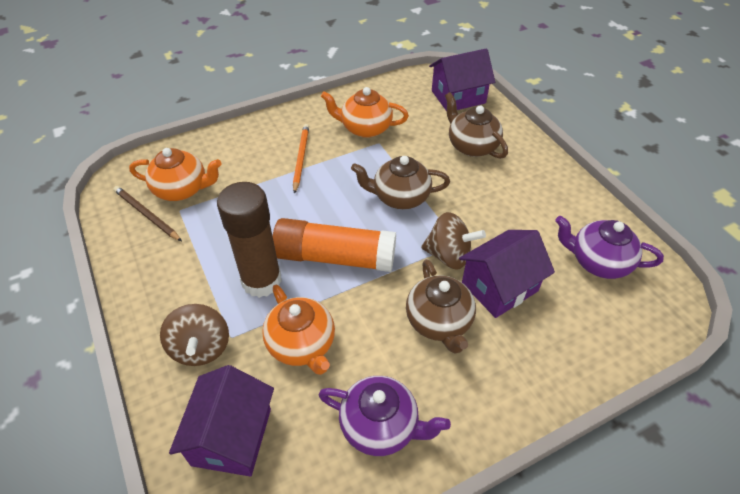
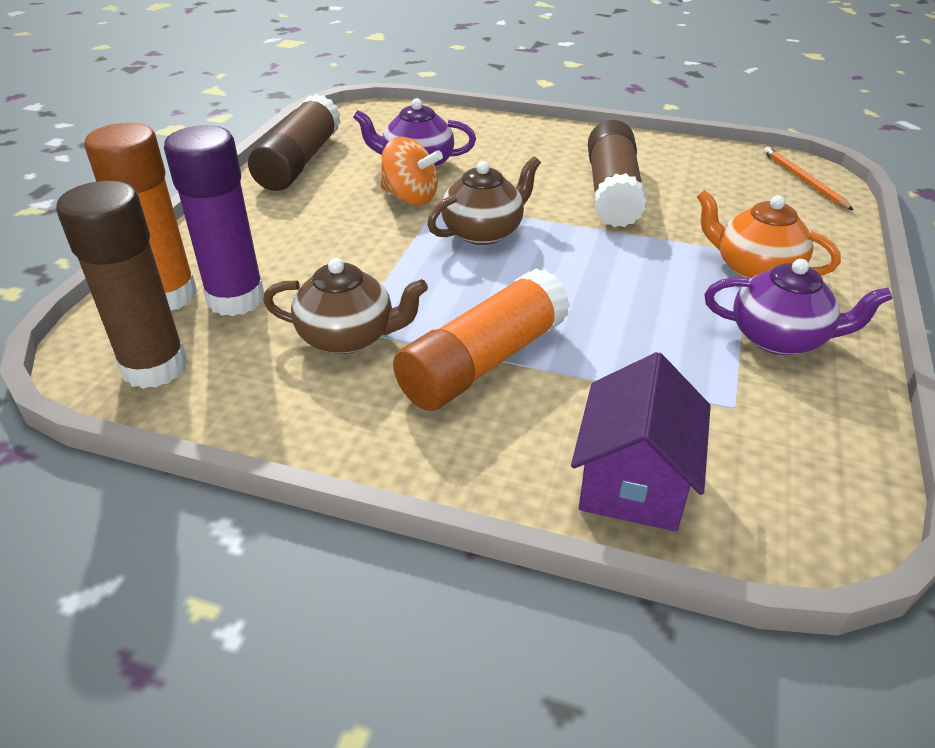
brown glue stick: [217,182,282,298] = 1 -> [56,181,188,389] [248,94,341,191] [588,120,647,227] = 3
brown pencil: [114,186,182,241] = 1 -> none = 0
brown spinning top: [160,304,229,366] [421,212,486,270] = 2 -> none = 0
brown teapot: [351,156,450,209] [406,259,476,354] [445,92,508,159] = 3 -> [263,258,428,354] [427,157,541,245] = 2
orange glue stick: [273,218,396,272] = 1 -> [85,123,197,310] [393,268,570,411] = 2
orange spinning top: none = 0 -> [380,137,443,205] = 1
orange teapot: [129,148,222,201] [262,285,335,375] [321,87,409,138] = 3 -> [697,190,841,279] = 1
purple glue stick: none = 0 -> [164,125,264,316] = 1
purple house: [169,365,274,477] [429,48,495,111] [459,230,555,318] = 3 -> [571,352,711,531] = 1

